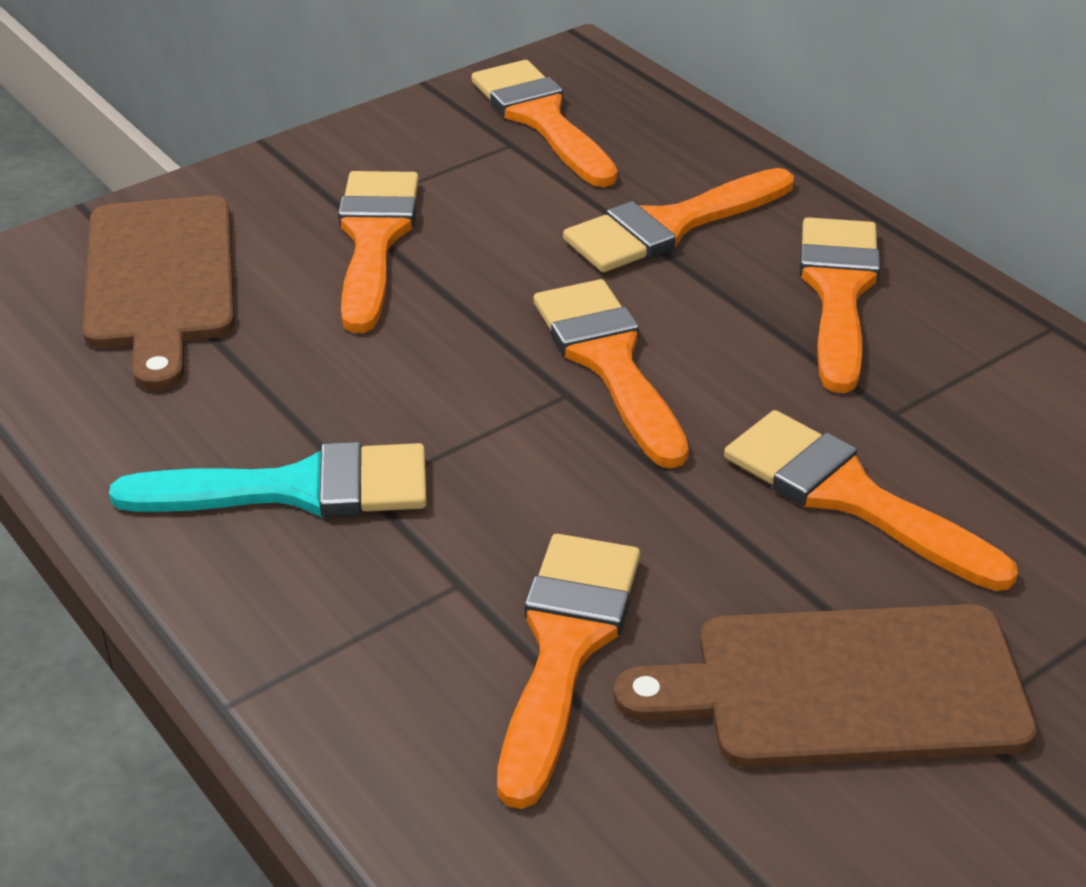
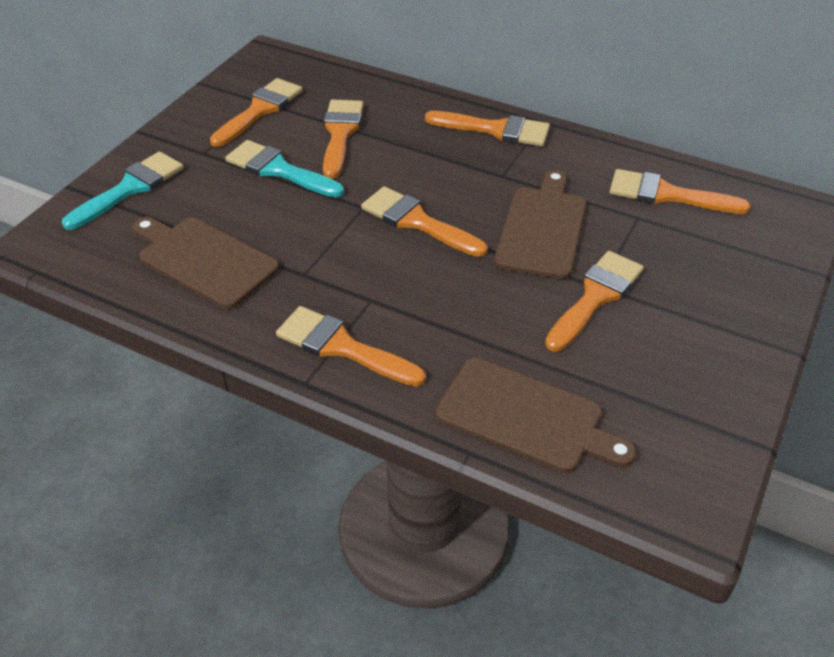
brown cutting board: [82,195,234,390] [614,604,1037,767] = 2 -> [132,217,279,309] [435,358,636,473] [494,170,586,279] = 3
turquoise brush: [109,442,427,517] = 1 -> [62,151,184,230] [225,140,344,198] = 2

